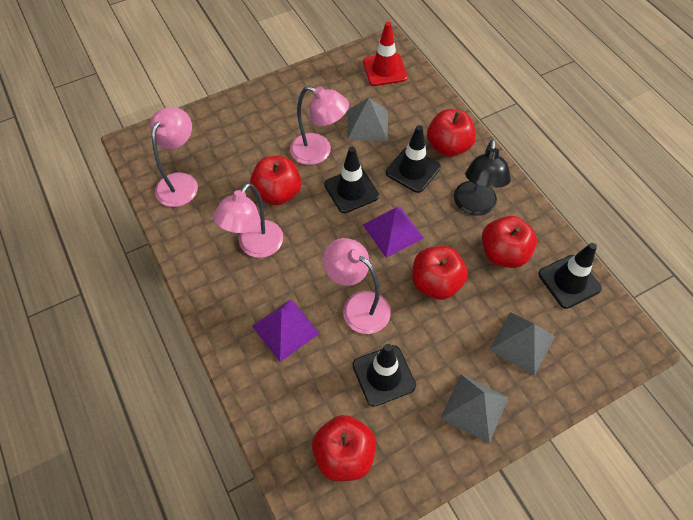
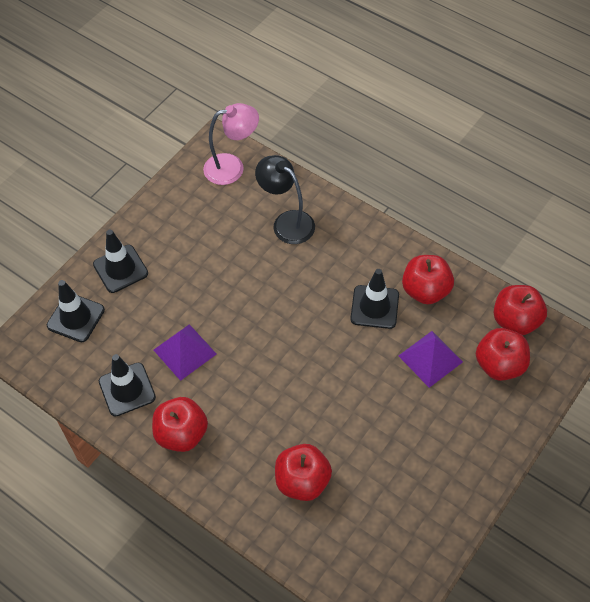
grey pyramid: [347,98,388,141] [440,374,509,444] [489,312,555,376] = 3 -> none = 0
pink lamp: [150,107,198,207] [213,183,283,258] [290,86,349,165] [323,238,391,334] = 4 -> [203,103,259,185] = 1
red traffic cone: [363,22,408,86] = 1 -> none = 0

